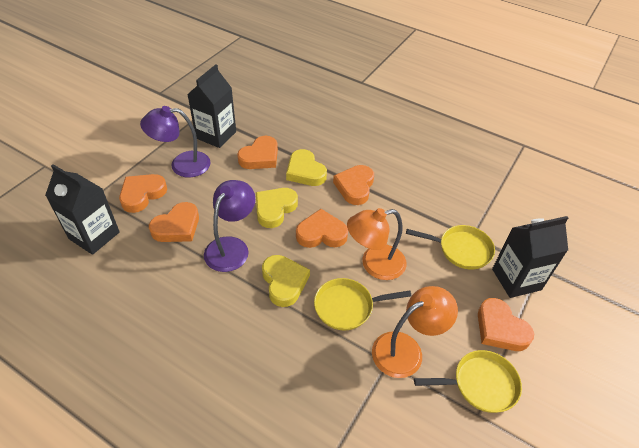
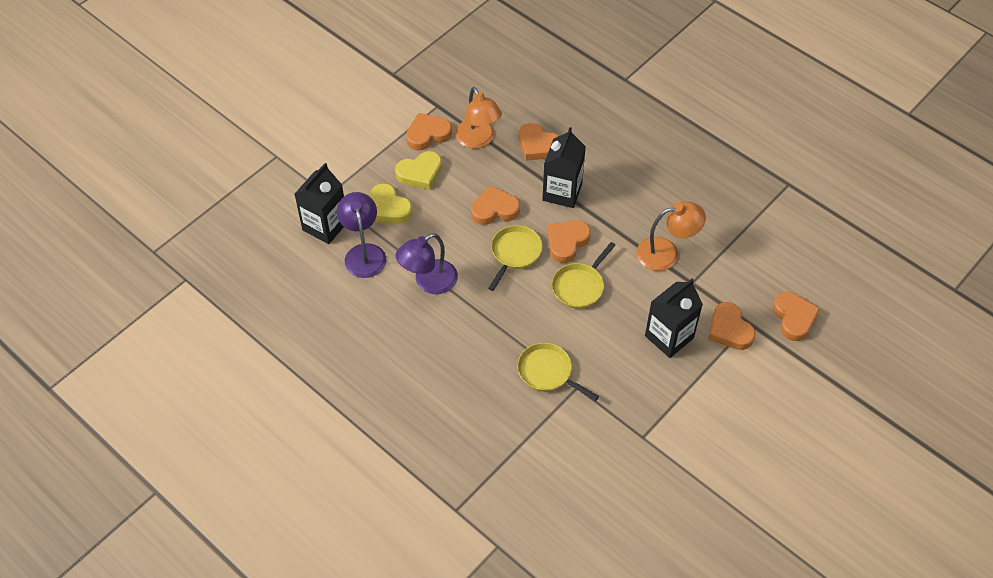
yellow heart: [256,188,298,228] [262,255,310,307] [286,149,327,186] = 3 -> [370,183,412,223] [395,151,442,190] = 2

